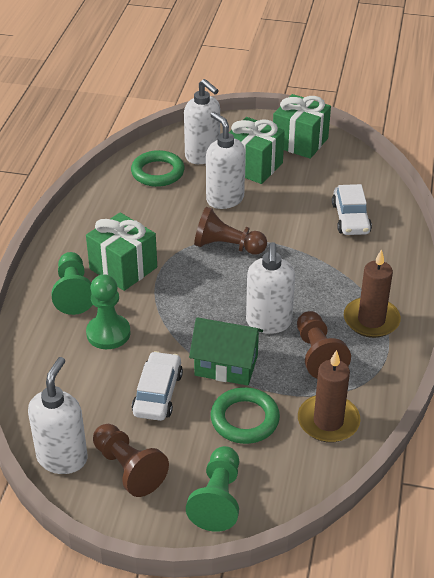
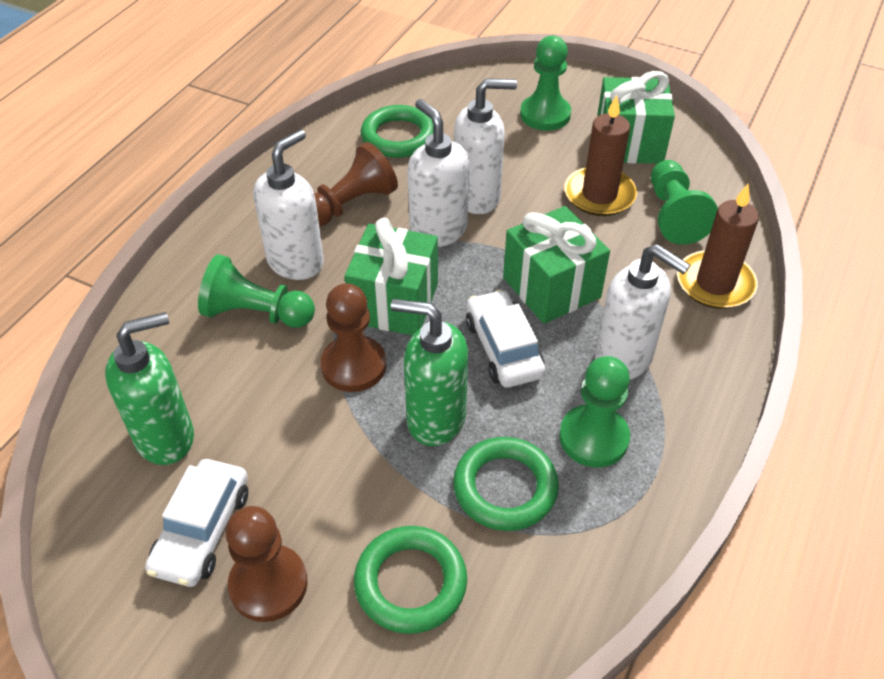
green house: [189,317,263,386] = 1 -> none = 0
green pawn: [51,252,93,315] [86,274,130,349] [186,446,239,532] = 3 -> [198,254,315,328] [520,36,571,131] [559,356,630,467] [651,160,718,245] = 4
green ring: [131,150,184,187] [211,387,280,444] = 2 -> [354,526,467,634] [361,105,433,158] [453,437,559,531] = 3
green soap dispenser: none = 0 -> [105,312,194,465] [391,299,468,446] = 2

